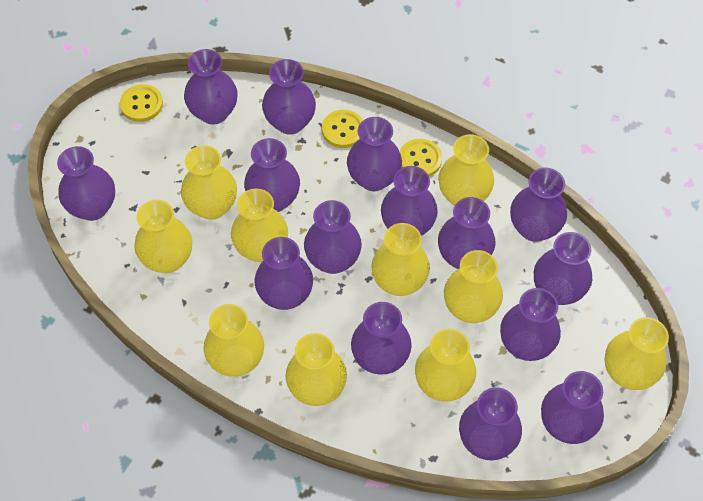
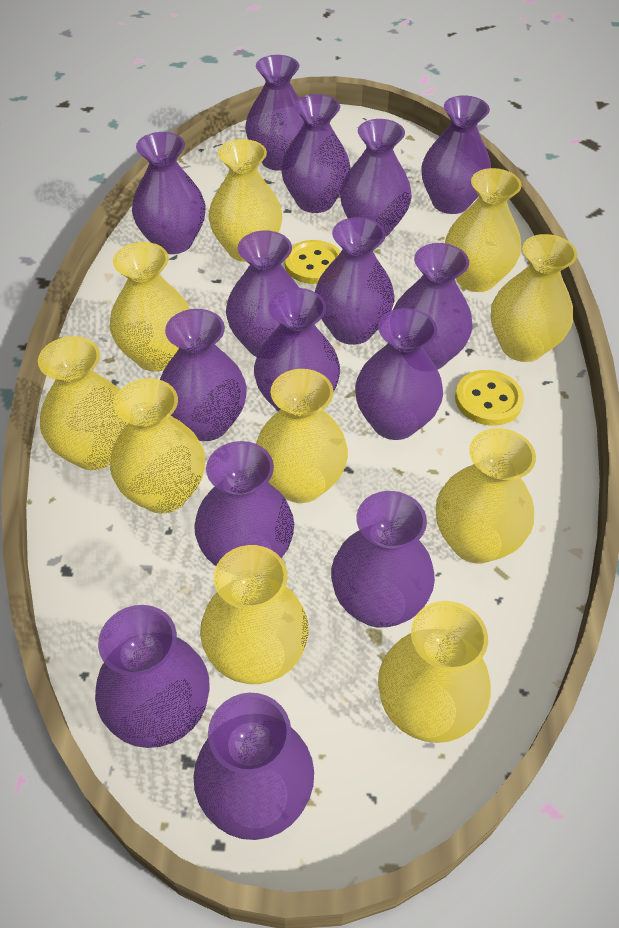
yellow button: [120,84,163,122] [322,110,363,148] [400,139,442,177] = 3 -> [284,240,341,284] [455,370,524,426] = 2

